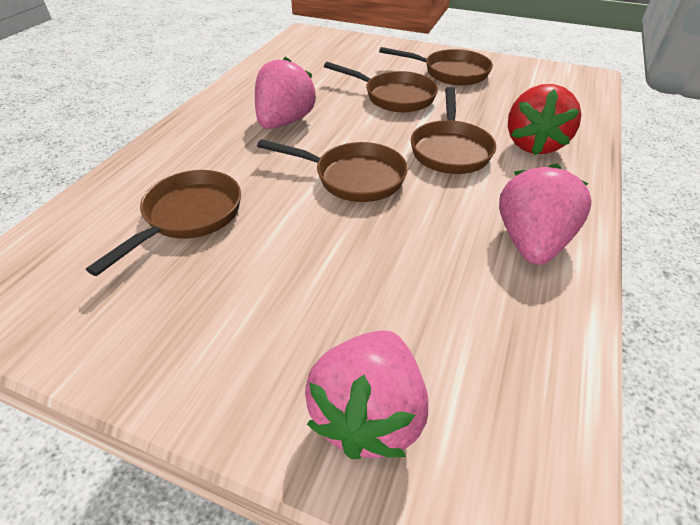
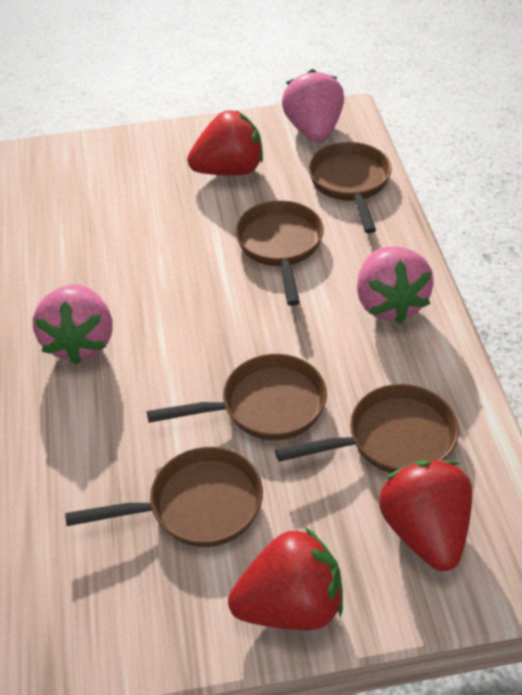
red strawberry: [508,84,582,155] = 1 -> [187,110,263,176] [228,527,343,630] [379,460,472,571] = 3

